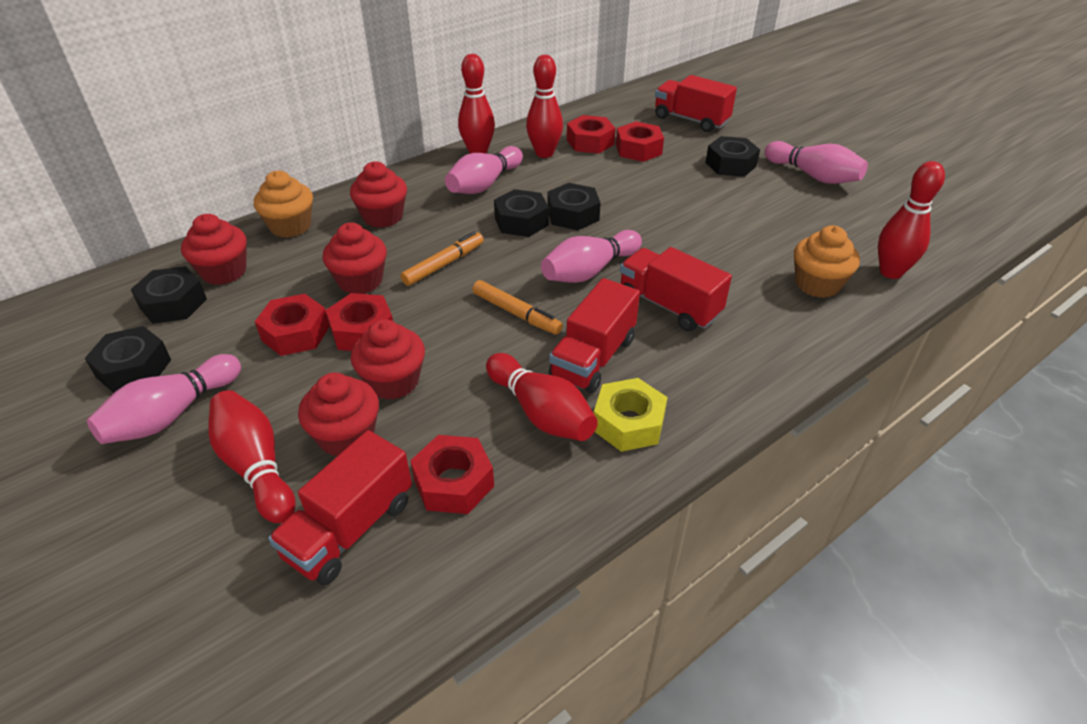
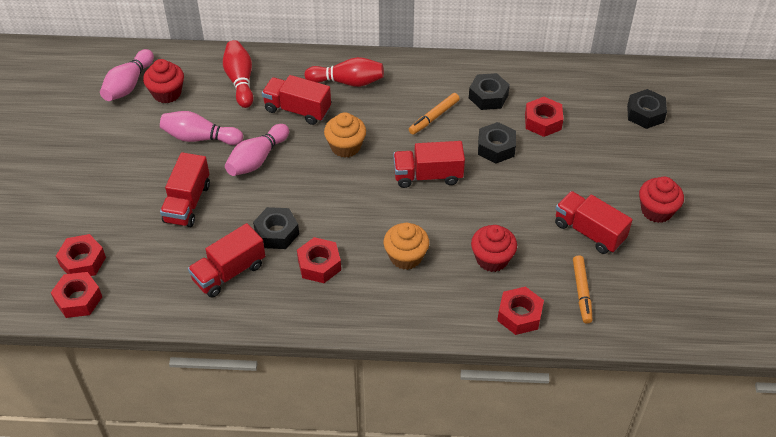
black nut: [85,326,171,393] [131,266,207,324] [494,189,549,237] [547,183,601,230] [705,136,760,177] = 5 -> [253,207,299,249] [469,73,510,110] [478,122,516,163] [627,89,667,129] = 4
pink bowling pin: [87,354,241,444] [445,146,523,194] [541,230,642,283] [765,141,868,184] = 4 -> [100,49,154,101] [160,111,243,145] [225,124,289,176] = 3
red bowling pin: [208,390,296,523] [458,54,495,154] [486,353,598,441] [526,55,563,158] [878,161,945,279] = 5 -> [223,40,254,108] [304,57,384,87] = 2
red cupcake: [181,214,247,285] [298,373,379,456] [323,223,387,294] [350,161,407,228] [350,319,425,400] = 5 -> [143,59,184,103] [471,225,517,272] [639,176,684,223] = 3
red truck: [268,430,412,585] [549,278,640,394] [620,247,732,331] [655,75,737,132] = 4 -> [160,152,210,227] [188,223,265,298] [262,75,331,125] [393,141,465,188] [555,191,632,254] = 5
yellow nut: [594,378,668,452] = 1 -> none = 0

